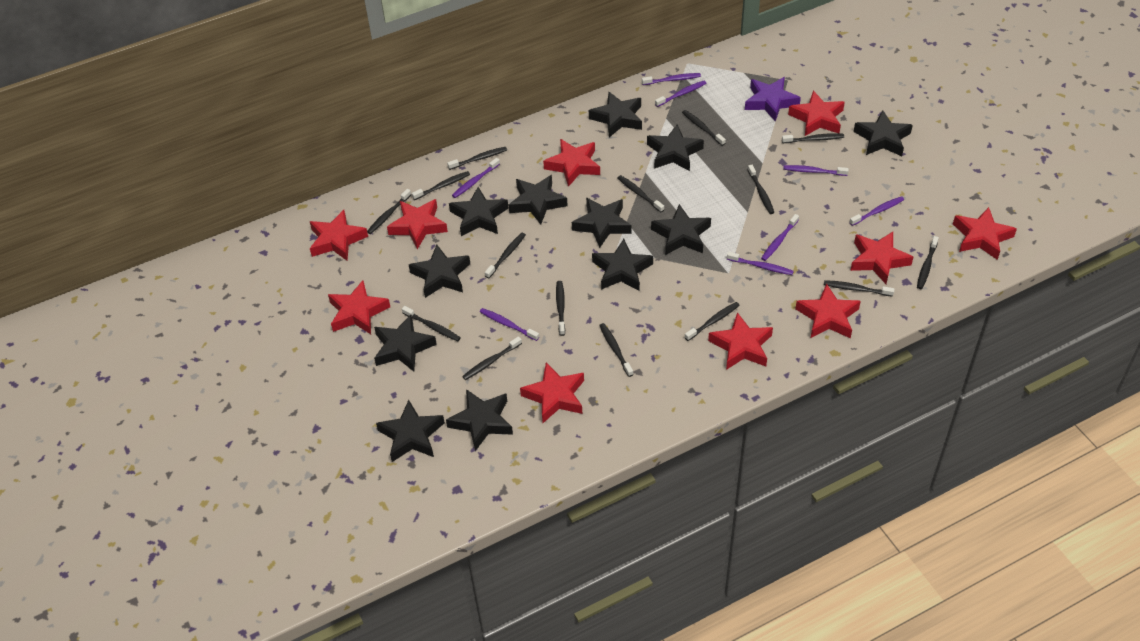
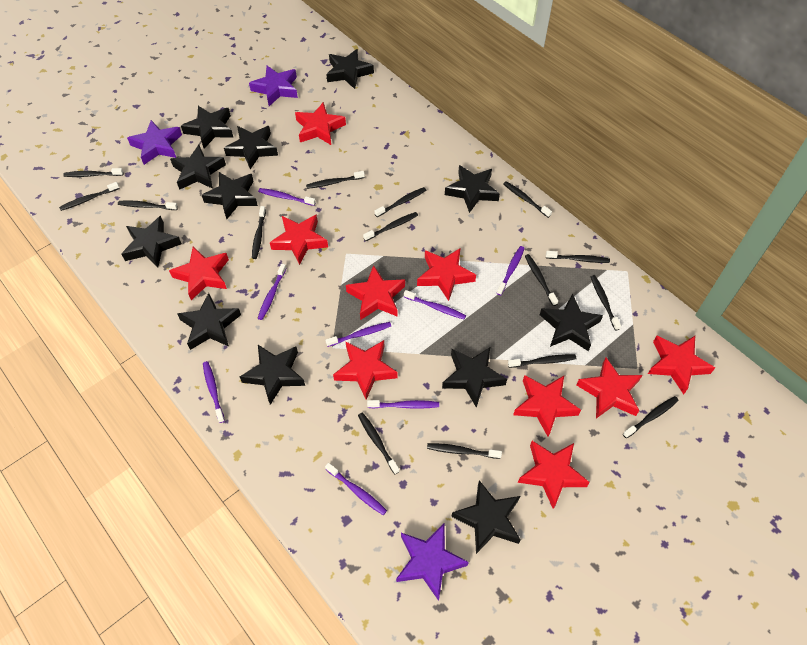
purple star: [745,77,801,121] = 1 -> [127,120,182,165] [249,66,298,106] [396,524,469,601] = 3

